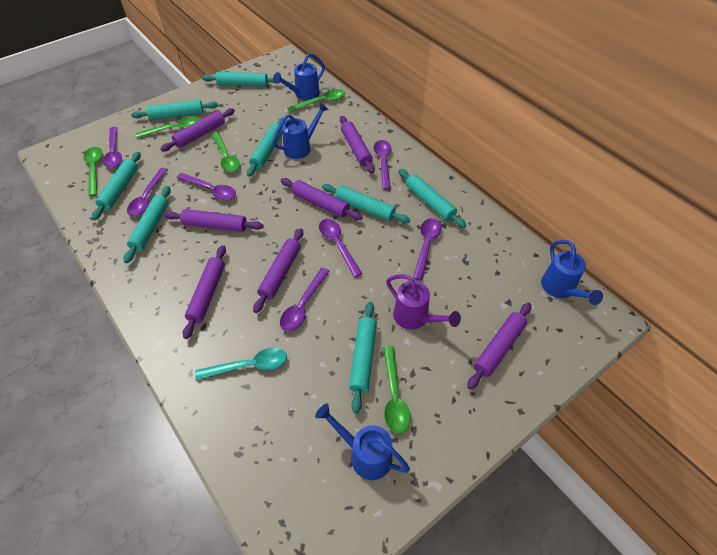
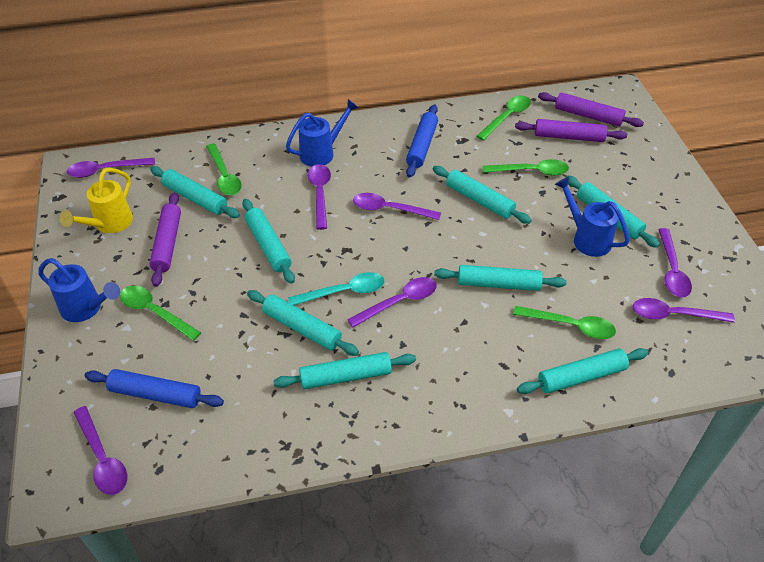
blue rolling pin: none = 0 -> [84,369,224,408] [406,104,438,178] = 2
blue watering can: [272,103,329,159] [273,53,325,100] [315,404,410,480] [541,240,603,305] = 4 -> [38,258,120,322] [286,99,359,167] [555,177,630,257] = 3
purple rolling pin: [160,108,235,152] [164,209,264,232] [183,245,226,339] [253,228,303,313] [280,178,363,220] [340,116,375,174] [467,302,532,390] = 7 -> [149,192,181,287] [515,119,627,142] [538,92,644,127] = 3
purple watering can: [386,274,461,330] = 1 -> none = 0
yellow watering can: none = 0 -> [60,168,133,233] = 1

